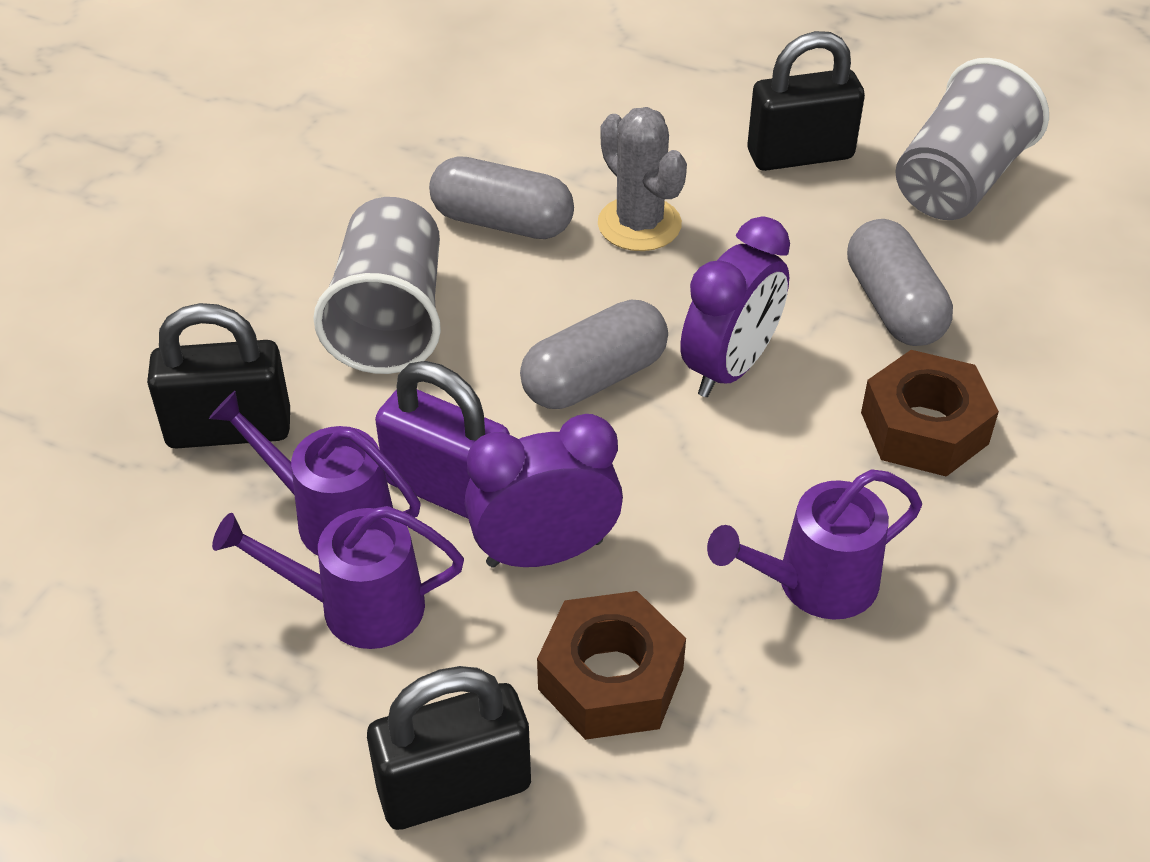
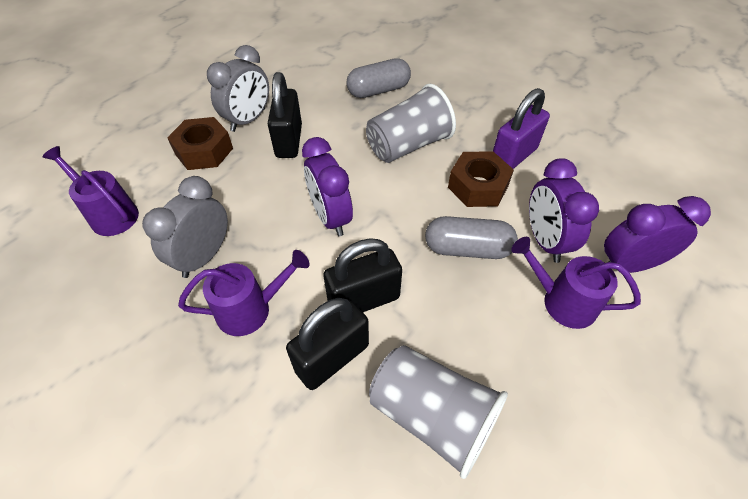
grey cactus: [598,107,687,251] = 1 -> none = 0
grey capsule: [429,156,574,239] [520,300,668,409] [847,219,953,346] = 3 -> [346,58,411,98] [425,216,518,259] = 2
grey clock: none = 0 -> [142,176,228,278] [207,45,269,132] = 2
purple clock: [465,414,623,568] [680,216,790,397] = 2 -> [302,137,353,236] [529,158,599,263] [604,196,711,273] = 3

